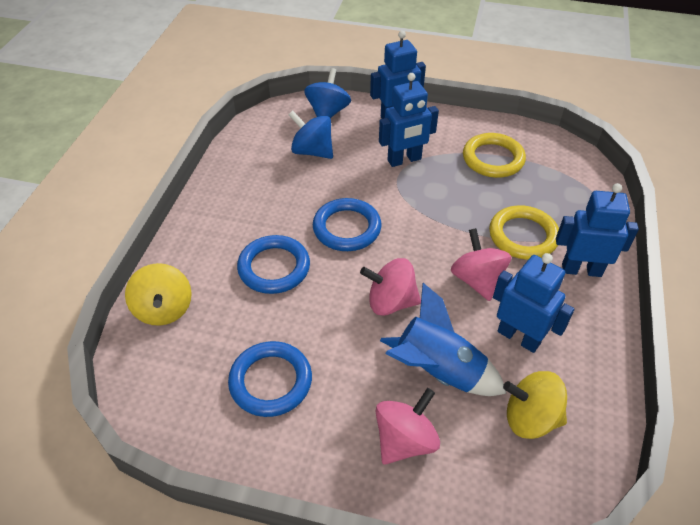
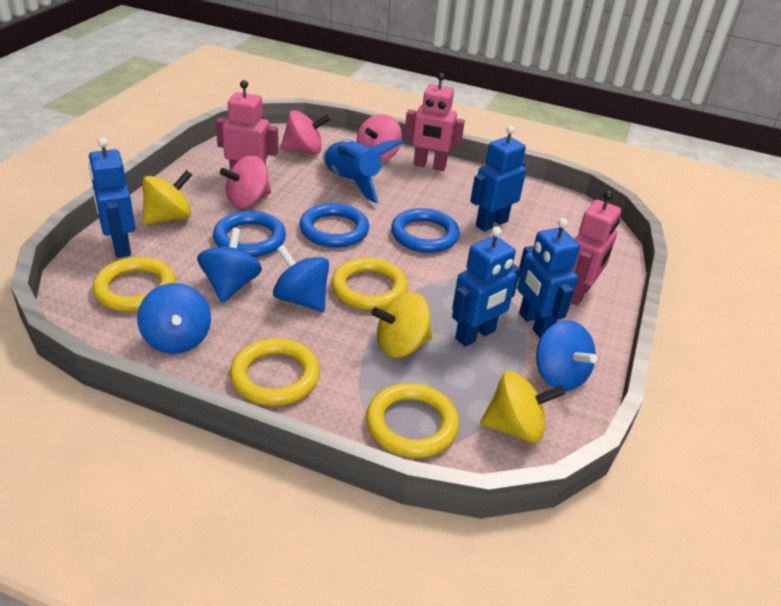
blue spinning top: [288,111,333,159] [304,68,351,118] = 2 -> [137,283,211,354] [197,228,262,303] [273,245,329,312] [536,320,597,391] = 4
pink robot: none = 0 -> [216,80,278,170] [404,73,465,171] [571,190,621,306] = 3
yellow ring: [463,133,526,178] [489,205,559,260] = 2 -> [92,257,176,312] [230,338,320,406] [331,258,408,310] [366,383,459,458] = 4
yellow spinning top: [125,263,192,326] [503,371,567,439] = 2 -> [142,170,192,225] [371,292,432,358] [480,371,565,443] = 3

